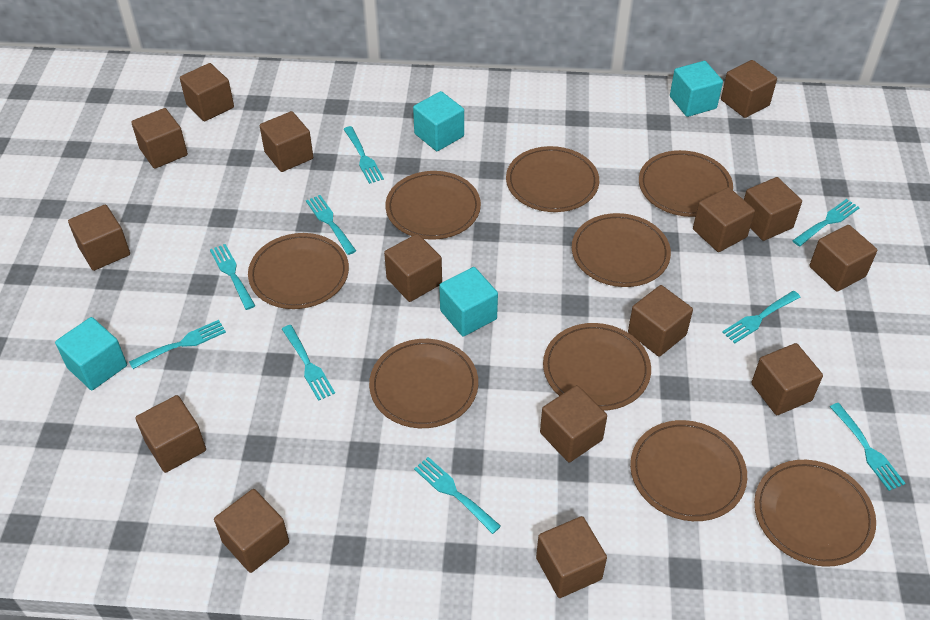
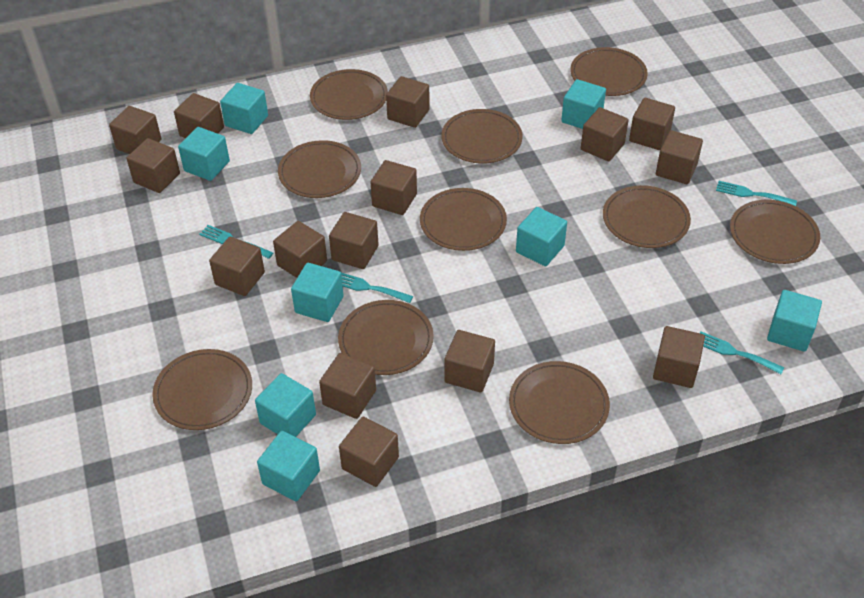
brown plate: [248,233,349,309] [369,339,478,428] [386,171,481,240] [506,146,599,212] [543,323,651,411] [572,213,671,287] [630,420,747,521] [639,150,733,217] [754,460,876,567] = 9 -> [152,349,252,430] [278,140,361,198] [310,69,388,120] [338,300,434,375] [420,188,507,251] [441,109,523,164] [509,361,610,444] [570,47,648,96] [603,185,691,248] [730,200,820,264] = 10
turquoise cube: [55,317,127,390] [413,91,464,151] [439,267,498,337] [670,61,723,117] = 4 -> [178,127,230,181] [220,83,268,134] [255,373,316,437] [257,431,320,501] [291,263,344,322] [516,207,567,266] [561,79,606,129] [767,290,822,352] = 8
turquoise fork: [129,320,226,369] [210,244,255,310] [282,325,335,401] [306,195,356,255] [344,126,384,184] [414,457,501,534] [722,291,800,344] [792,199,860,246] [830,403,906,491] = 9 -> [199,225,273,259] [341,273,413,303] [700,331,784,374] [716,181,797,206] = 4

